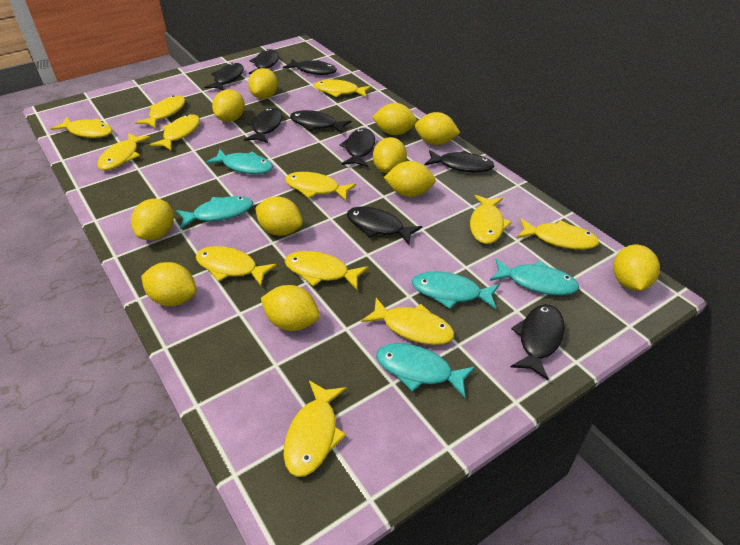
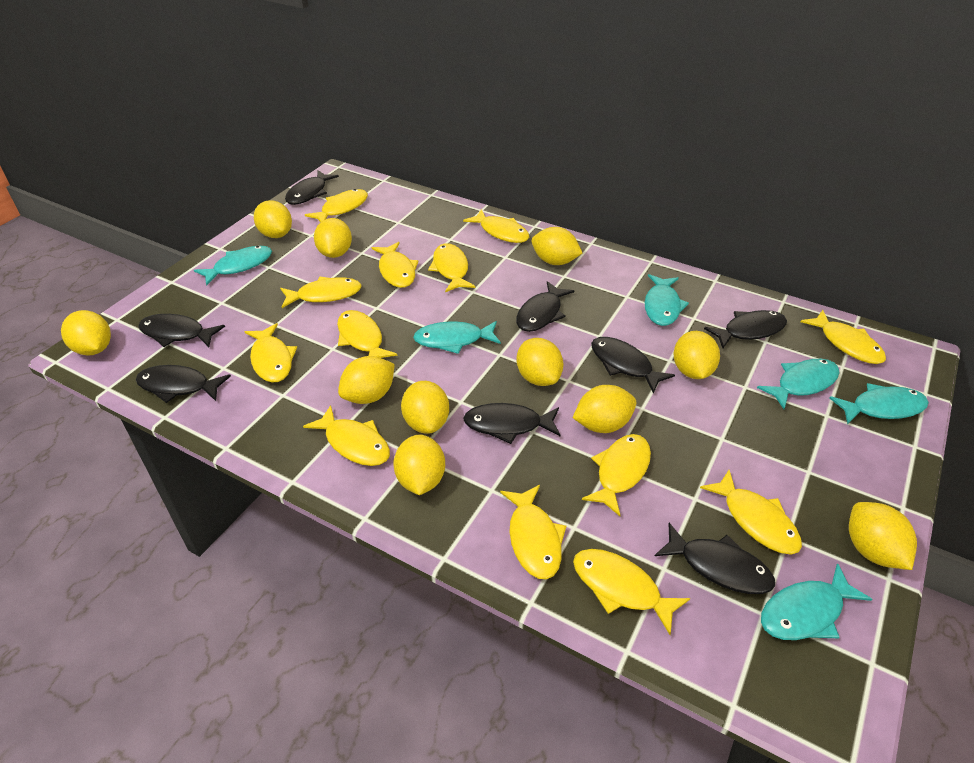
black fish: [204,63,244,90] [244,108,282,143] [249,49,279,74] [283,59,337,75] [290,110,351,133] [339,128,375,167] [347,207,422,244] [424,150,494,172] [511,304,565,380] = 9 -> [136,365,231,403] [138,314,225,347] [285,170,339,205] [463,403,560,444] [516,281,574,332] [591,337,675,393] [655,523,775,594] [704,310,787,348] = 8
turquoise fish: [176,196,253,229] [206,149,273,174] [376,343,475,398] [412,272,500,309] [490,258,579,295] = 5 -> [194,246,272,286] [413,321,501,354] [645,274,689,326] [757,359,839,409] [761,563,872,640] [829,383,929,424] = 6
yellow fish: [51,117,113,138] [97,133,150,170] [135,95,185,128] [149,114,200,150] [196,246,277,286] [283,380,347,477] [285,172,356,200] [285,251,368,289] [314,79,372,97] [361,298,454,345] [470,195,512,244] [517,218,599,250] = 12 -> [245,323,297,383] [280,277,362,308] [303,405,390,466] [305,189,368,223] [337,310,398,358] [372,242,419,288] [428,243,475,292] [463,209,529,243] [500,485,566,579] [573,549,690,635] [582,434,651,516] [700,470,802,554] [801,310,886,364] = 13

